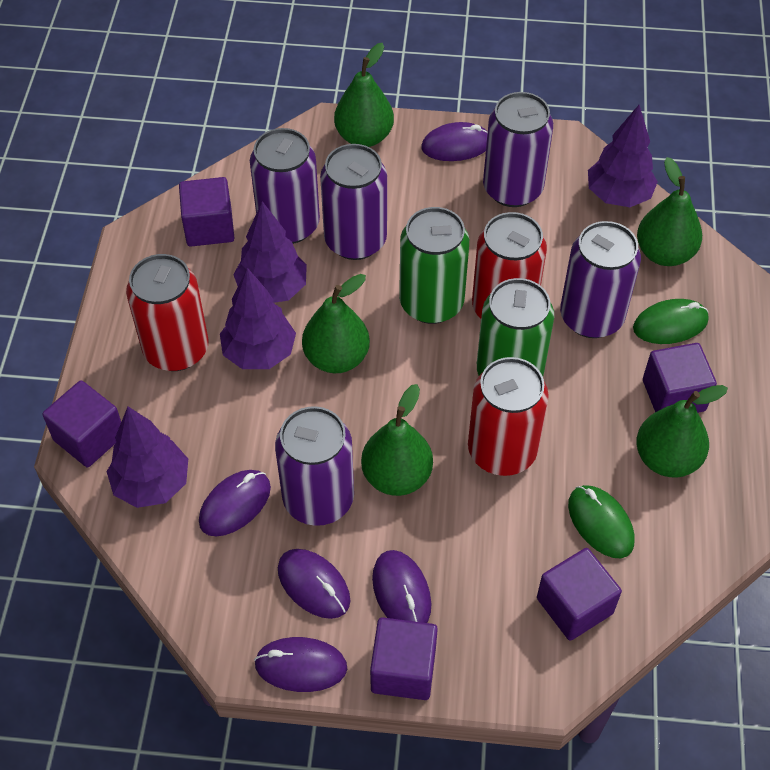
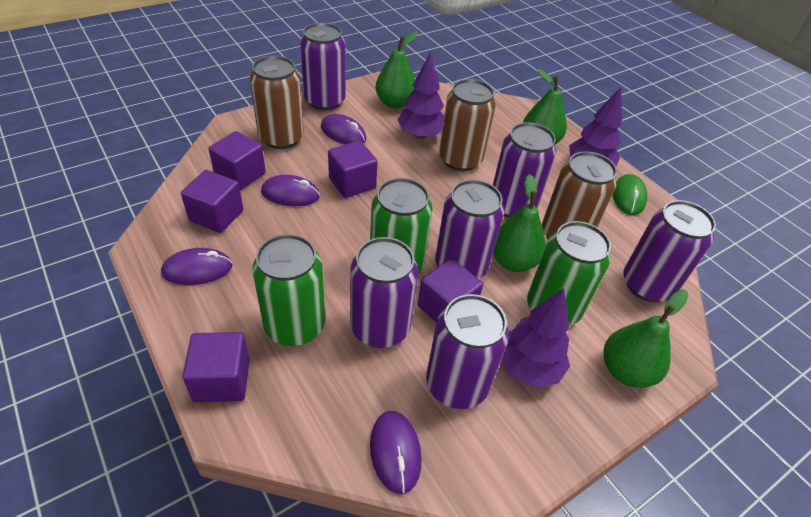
brown can: none = 0 -> [250,56,304,149] [439,79,496,171] [542,151,617,239] = 3
green can: [399,207,469,324] [477,278,554,376] = 2 -> [252,234,325,346] [370,178,433,274] [527,221,611,326] = 3
green mouse: [568,485,634,558] [633,299,709,344] = 2 -> [613,174,647,215] = 1
green pear: [302,274,370,373] [334,43,394,147] [361,384,433,496] [636,385,728,477] [637,157,702,266] = 5 -> [375,31,418,108] [493,174,546,272] [523,69,567,144] [604,290,689,388] = 4
purple can: [250,128,320,244] [275,406,354,526] [320,144,387,260] [483,92,553,207] [560,221,641,338] = 5 -> [300,23,346,110] [350,237,418,348] [426,294,509,409] [435,179,504,279] [493,122,556,218] [623,200,716,302] = 6
purple mouse: [199,470,271,536] [254,637,347,692] [278,549,350,619] [372,550,431,623] [421,122,488,161] = 5 -> [161,248,233,285] [261,175,320,206] [321,114,366,144] [370,411,422,494] = 4
purple tree: [107,407,188,508] [220,268,296,369] [233,201,307,303] [588,105,658,207] = 4 -> [397,53,444,139] [501,288,570,388] [569,87,622,166] = 3
red can: [126,254,209,371] [468,357,549,476] [472,212,547,319] = 3 -> none = 0

